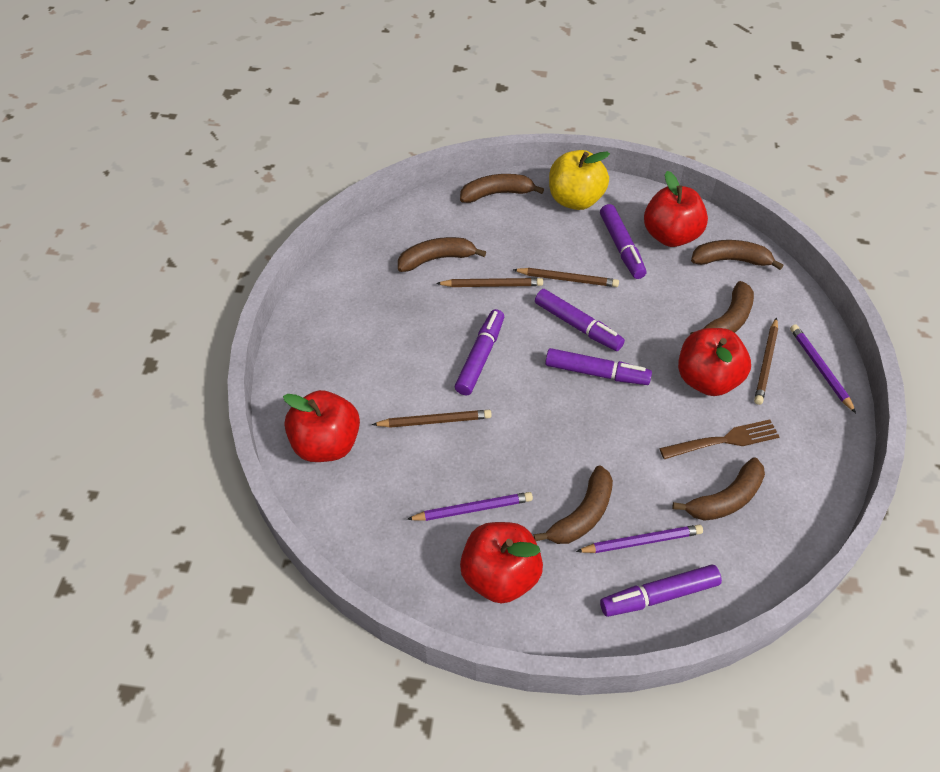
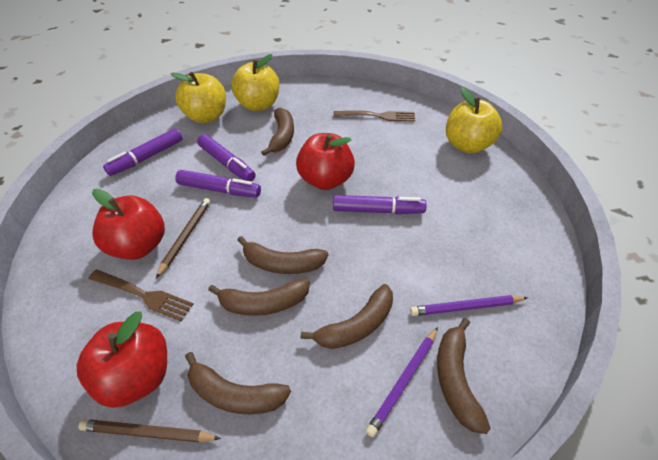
brown fork: [659,419,780,459] = 1 -> [89,270,193,321] [333,111,415,122] = 2
brown pencil: [372,410,492,428] [436,278,543,287] [513,268,619,287] [754,317,778,405] = 4 -> [78,419,221,443] [156,198,211,278] = 2
purple marker: [455,309,504,395] [535,289,625,351] [545,348,652,385] [600,204,646,279] [600,565,722,617] = 5 -> [103,128,183,176] [175,170,261,198] [197,134,256,182] [333,195,427,214] = 4
purple pencil: [407,492,533,521] [576,524,703,553] [790,324,856,413] = 3 -> [366,327,438,437] [410,295,528,316] = 2
red apple: [283,390,360,462] [460,522,543,603] [644,171,708,247] [678,328,751,396] = 4 -> [77,312,167,408] [92,189,165,260] [296,133,355,190] = 3
yellow apple: [549,150,610,210] = 1 -> [171,72,226,123] [231,54,280,111] [446,87,502,154] = 3

